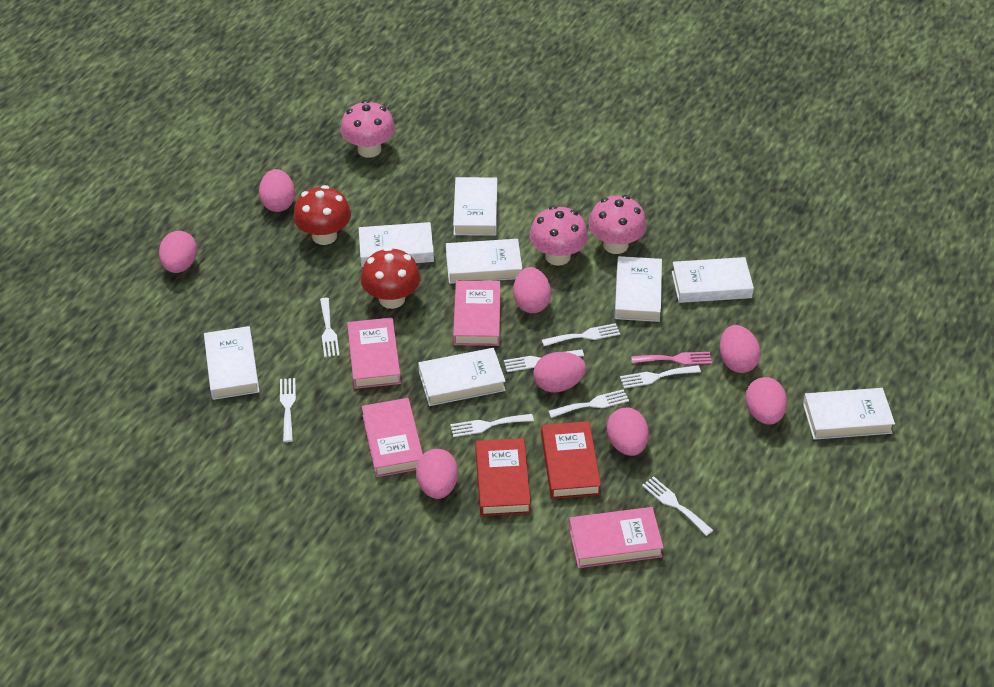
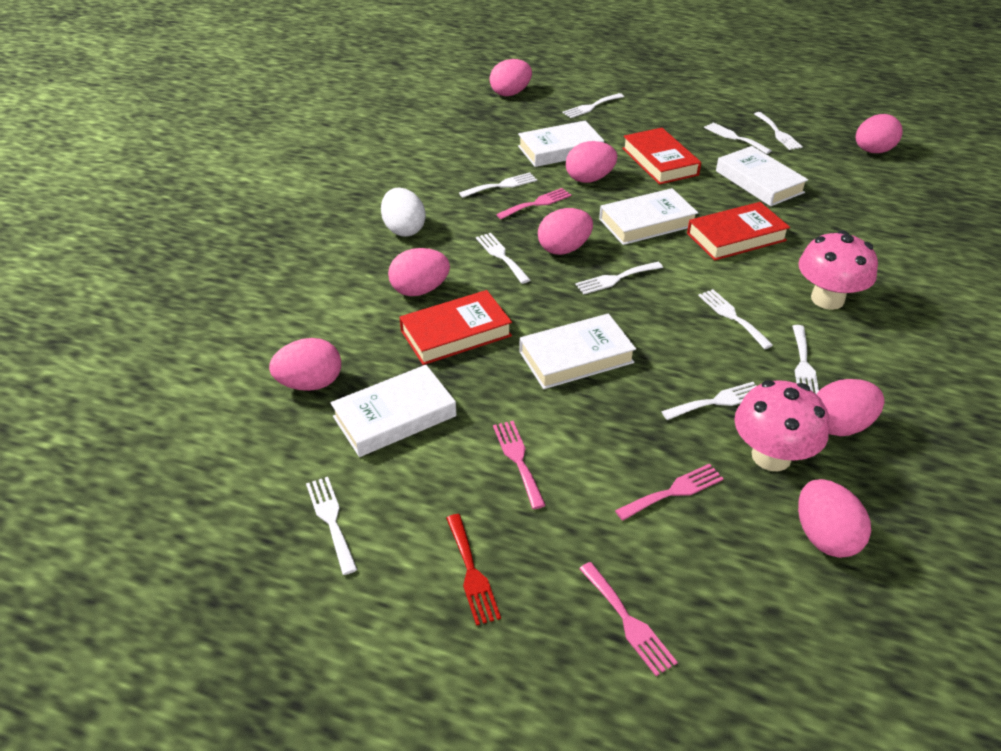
pink book: [347,318,401,389] [362,398,423,477] [453,281,501,346] [569,507,664,568] = 4 -> none = 0
pink fork: [631,352,712,365] = 1 -> [493,421,546,509] [496,188,572,219] [579,562,678,676] [615,464,724,521] = 4
pink mushroom: [341,100,395,158] [530,206,588,266] [588,195,647,254] = 3 -> [735,380,829,471] [798,230,878,310] = 2
red book: [475,438,531,516] [541,421,601,499] = 2 -> [399,290,512,365] [622,128,701,185] [687,202,790,261] = 3
red fork: none = 0 -> [446,514,501,626] = 1
red mushroom: [293,185,351,245] [361,247,421,309] = 2 -> none = 0
white book: [204,326,260,400] [359,222,434,267] [418,348,506,406] [446,239,522,284] [453,177,497,236] [615,256,662,322] [672,257,754,303] [803,388,895,440] = 8 -> [330,365,457,457] [518,121,604,167] [519,313,636,389] [599,188,698,245] [716,146,808,206] = 5
white egg: none = 0 -> [381,188,426,237] = 1
white fork: [280,378,296,442] [320,298,340,358] [450,414,534,437] [504,349,584,372] [542,323,620,346] [548,389,629,418] [620,365,701,389] [642,476,713,536] = 8 -> [306,477,358,575] [459,173,537,198] [476,233,530,284] [563,93,624,118] [575,262,663,294] [661,382,757,420] [698,289,773,349] [704,122,772,154] [754,112,803,150] [792,325,819,394] = 10

